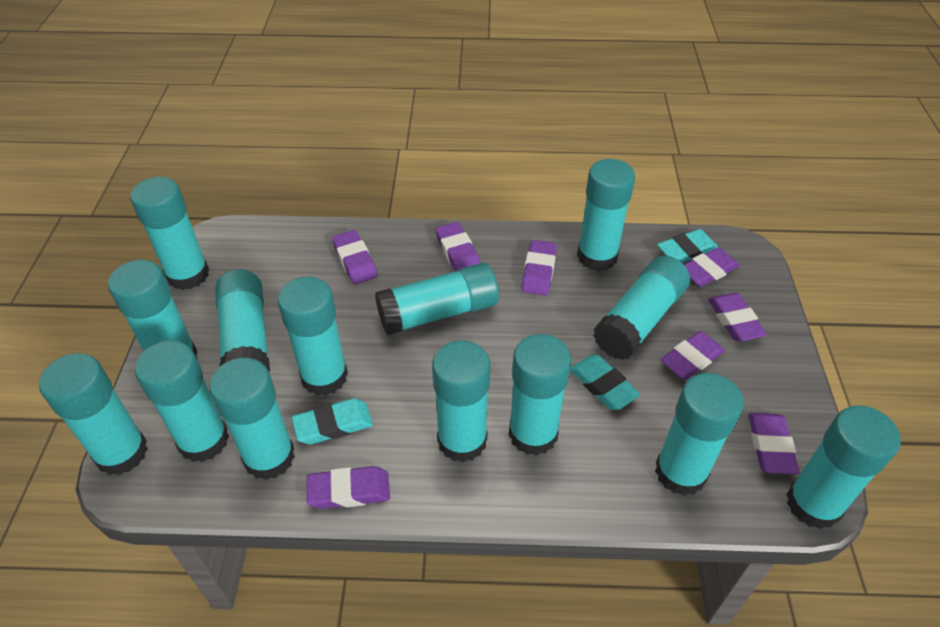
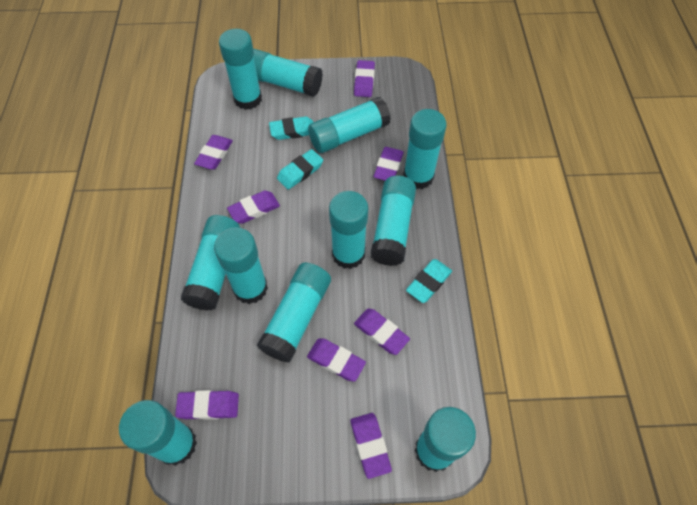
turquoise glue stick: [39,353,148,475] [108,260,198,358] [130,177,209,290] [135,340,229,462] [209,358,295,480] [215,270,270,372] [278,277,348,396] [375,263,499,335] [432,341,490,463] [509,334,571,456] [577,159,635,271] [593,256,690,360] [655,373,744,496] [787,405,901,529] = 14 -> [119,400,197,466] [180,215,240,311] [214,227,268,304] [219,29,262,110] [253,49,323,97] [257,262,331,363] [308,97,391,153] [329,191,368,269] [371,176,416,266] [403,109,447,189] [415,407,476,472] = 11

